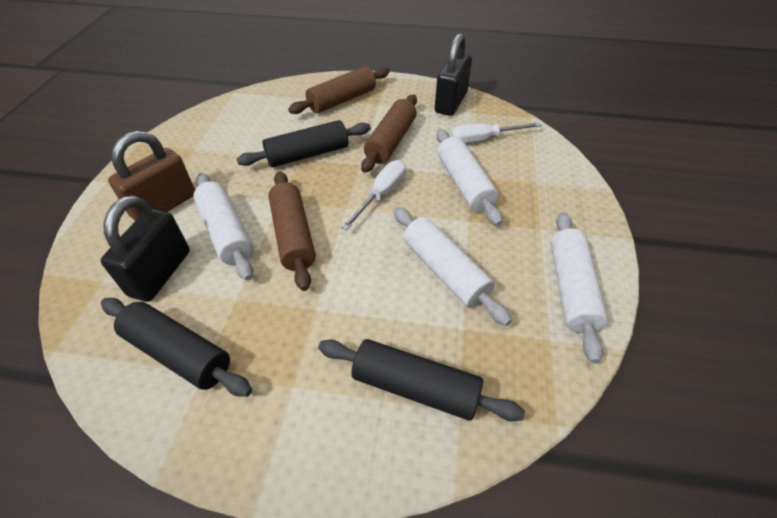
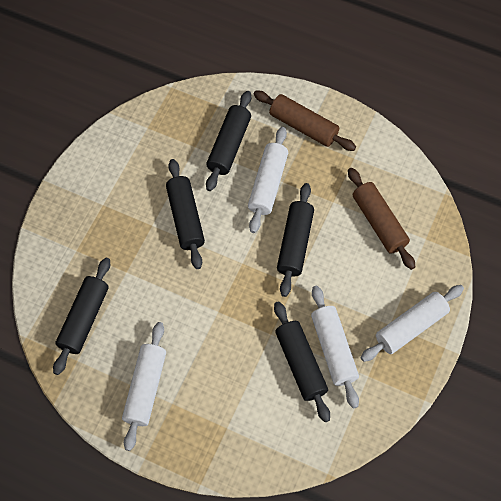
black padlock: [101,195,190,302] [434,33,472,116] = 2 -> none = 0
black rolling pin: [101,298,252,397] [237,120,371,167] [318,339,525,421] = 3 -> [53,257,110,375] [166,159,205,269] [206,91,251,191] [274,301,330,422] [277,183,314,297] = 5
brown padlock: [108,131,195,221] = 1 -> none = 0
brown rolling pin: [268,171,316,291] [288,66,390,114] [361,95,417,173] = 3 -> [254,91,356,151] [348,168,415,270] = 2
white screwdriver: [341,160,406,230] [450,122,542,144] = 2 -> none = 0

